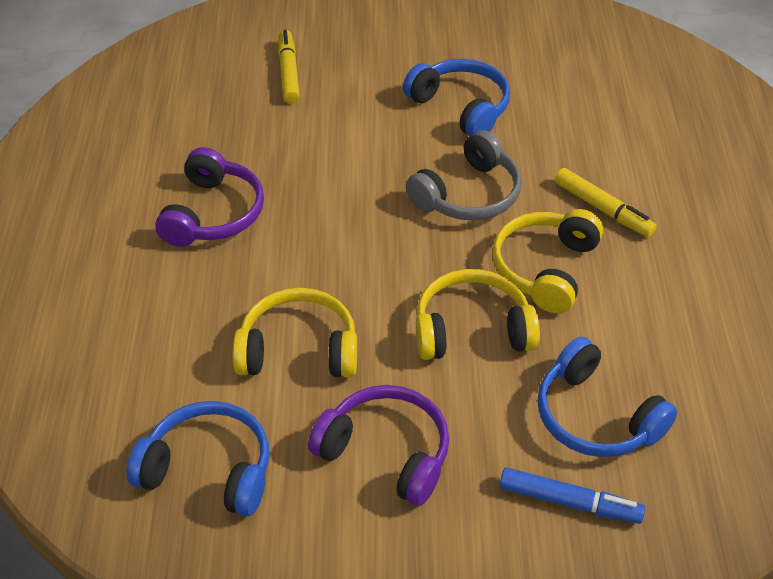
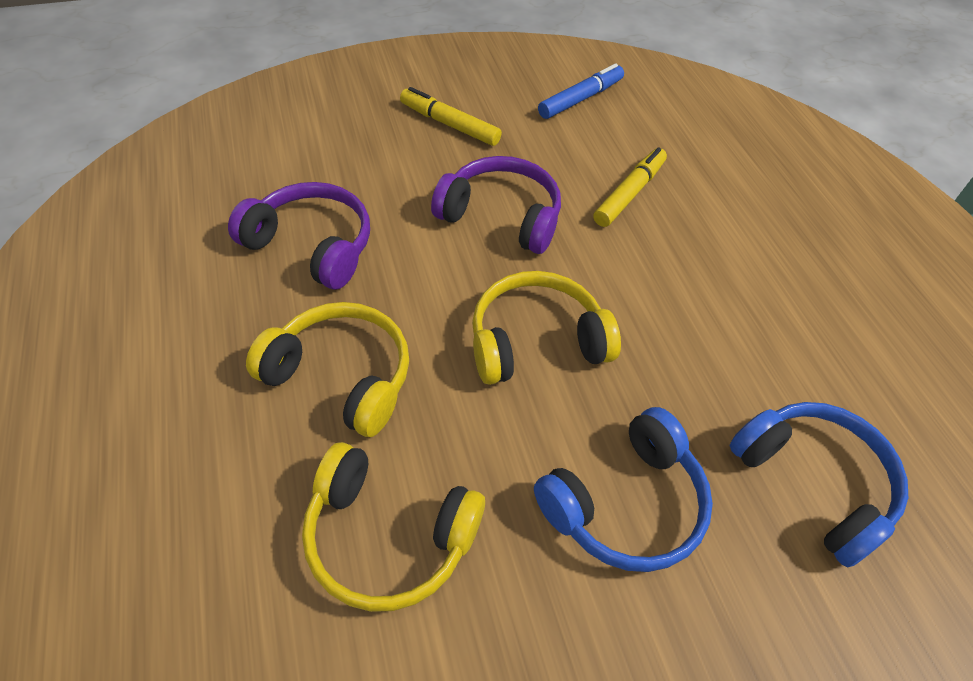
blue headphones: [126,401,269,517] [403,59,510,136] [537,337,677,457] = 3 -> [534,407,713,572] [730,402,908,568] = 2
grey headphones: [406,130,522,221] = 1 -> none = 0

